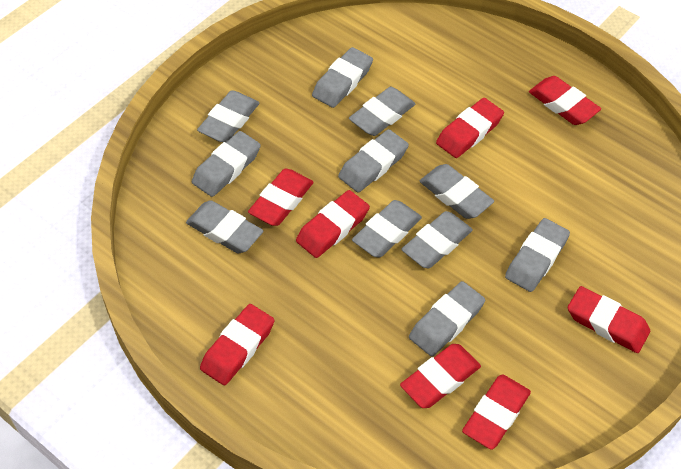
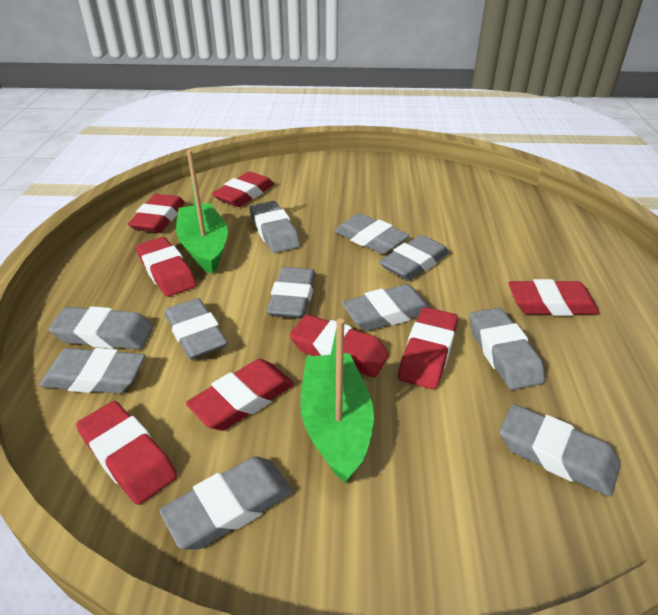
green boat: none = 0 -> [176,150,228,274] [300,318,374,483] = 2

